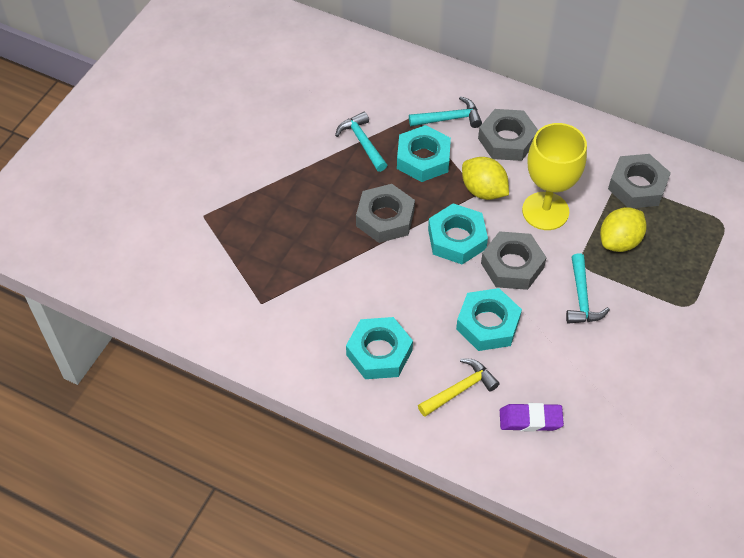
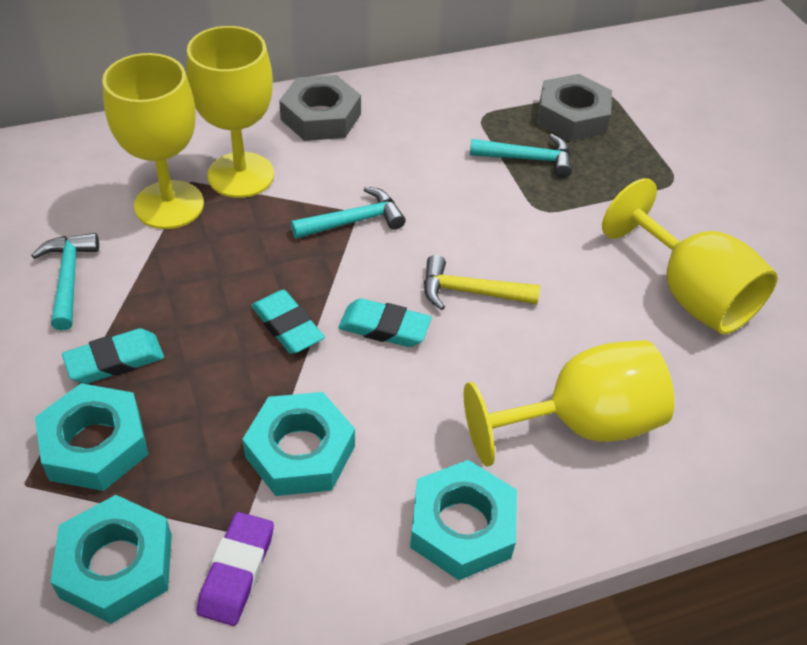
grey nut: [356,184,415,243] [478,109,538,161] [481,231,547,290] [608,154,671,208] = 4 -> [279,75,361,141] [537,74,612,141] = 2
turquoise eraser: none = 0 -> [62,328,164,384] [251,290,325,354] [338,298,431,347] = 3
yellow goblet: [522,123,587,230] = 1 -> [102,53,204,229] [186,26,274,198] [464,340,674,466] [602,178,777,335] = 4
yellow lemon: [462,157,509,200] [600,207,646,252] = 2 -> none = 0

